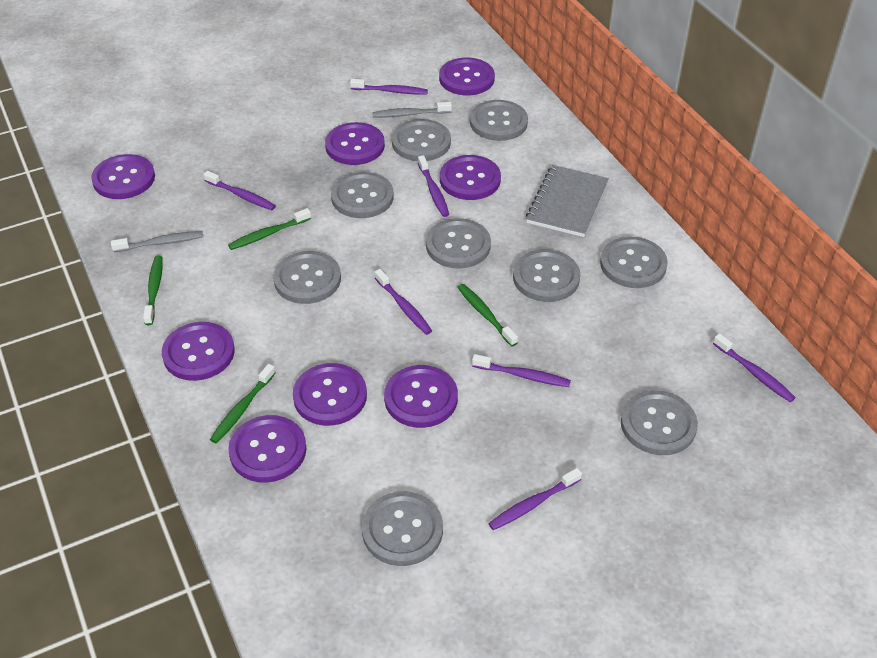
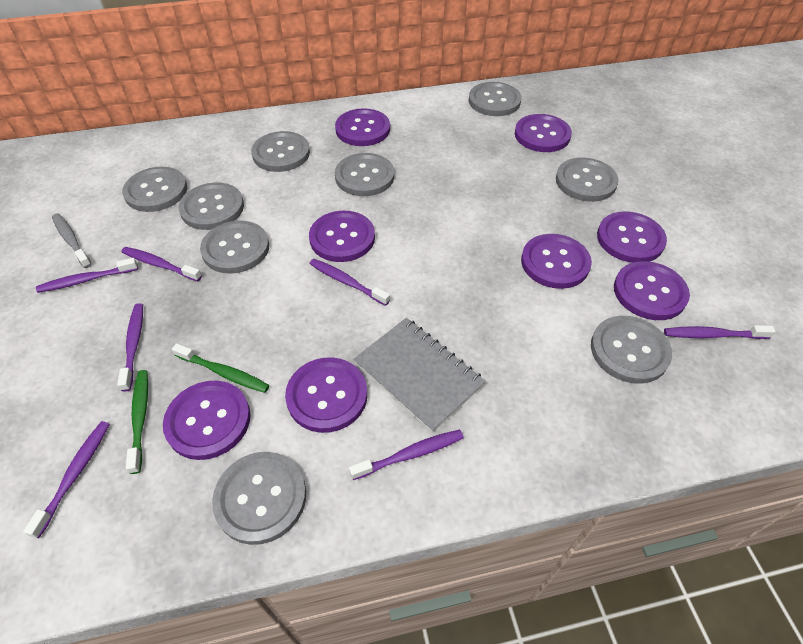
green toothbrush: [143,256,163,325] [210,364,276,444] [228,208,311,250] [457,284,518,347] = 4 -> [126,370,148,474] [172,343,269,393] = 2
grey toothbrush: [111,231,203,252] [372,102,452,118] = 2 -> [52,213,92,268] = 1

